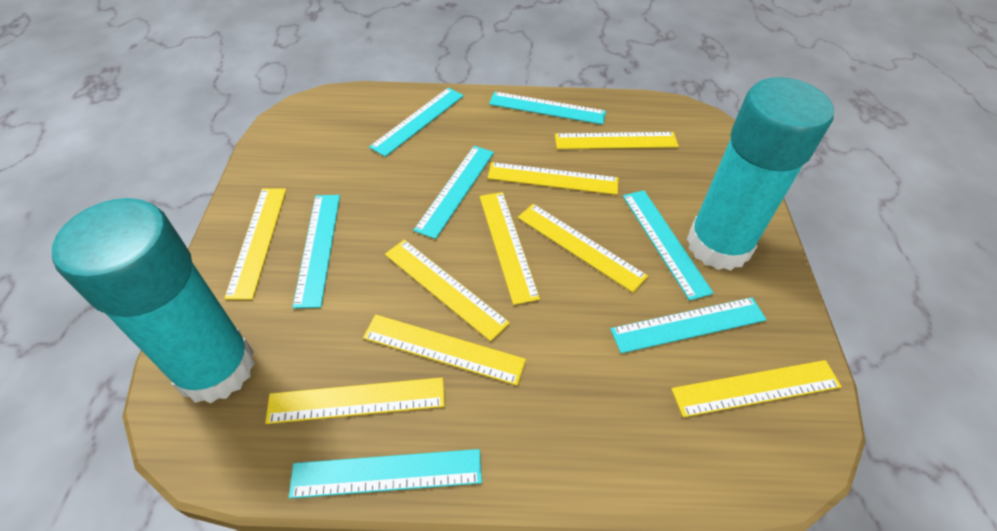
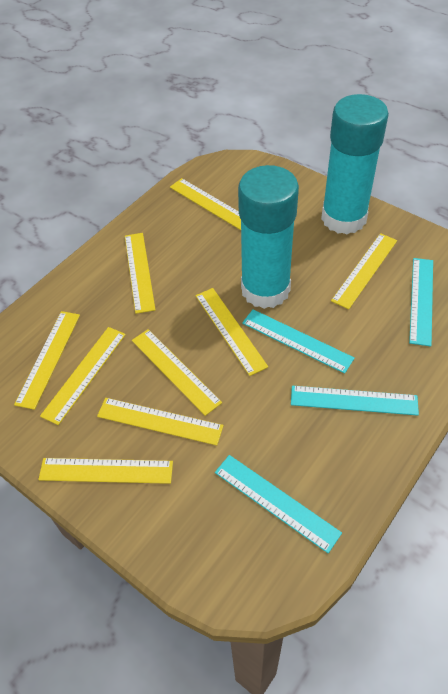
turquoise ruler: [289,449,482,499] [293,195,340,309] [369,88,464,157] [413,146,494,239] [489,92,606,125] [610,297,767,353] [623,190,714,301] = 7 -> [215,455,342,553] [242,309,355,374] [291,386,419,416] [409,258,433,346] = 4

